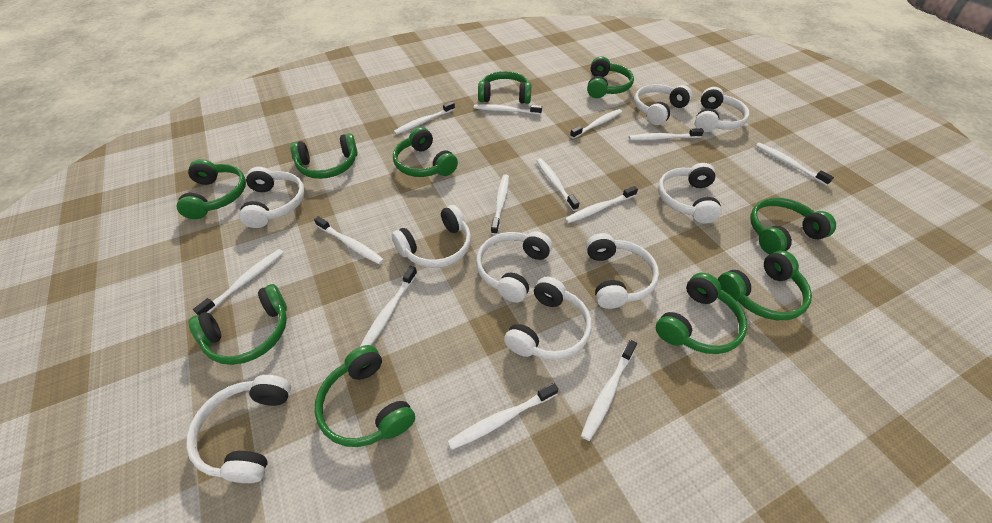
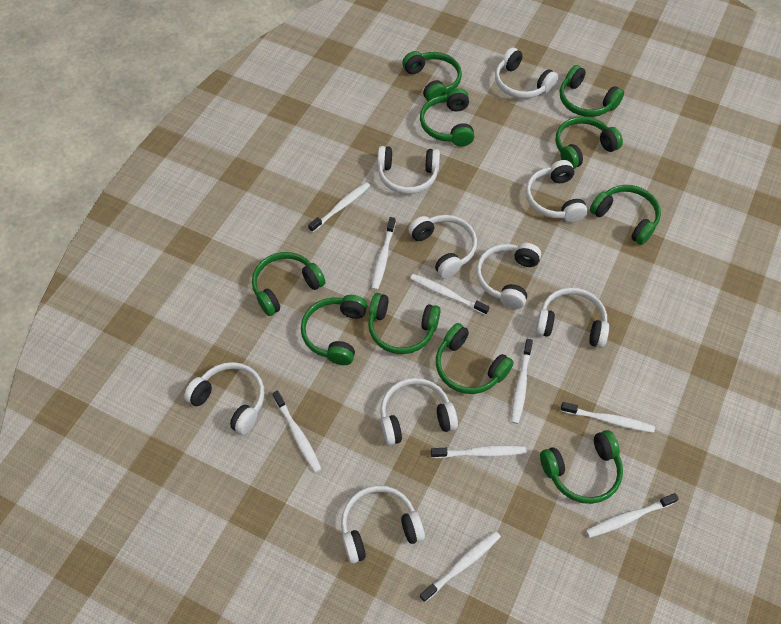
white toothbrush: [193,249,284,315] [314,216,384,264] [360,266,417,347] [394,101,455,135] [448,383,558,450] [474,104,542,115] [491,175,509,235] [536,158,579,211] [565,186,638,223] [570,109,622,139] [581,340,637,441] [629,128,704,140] [756,143,834,186] = 13 -> [272,391,322,473] [308,182,370,233] [371,217,396,290] [410,274,489,315] [420,531,501,602] [431,445,527,458] [511,339,533,424] [561,402,655,433] [586,493,679,538] = 9

